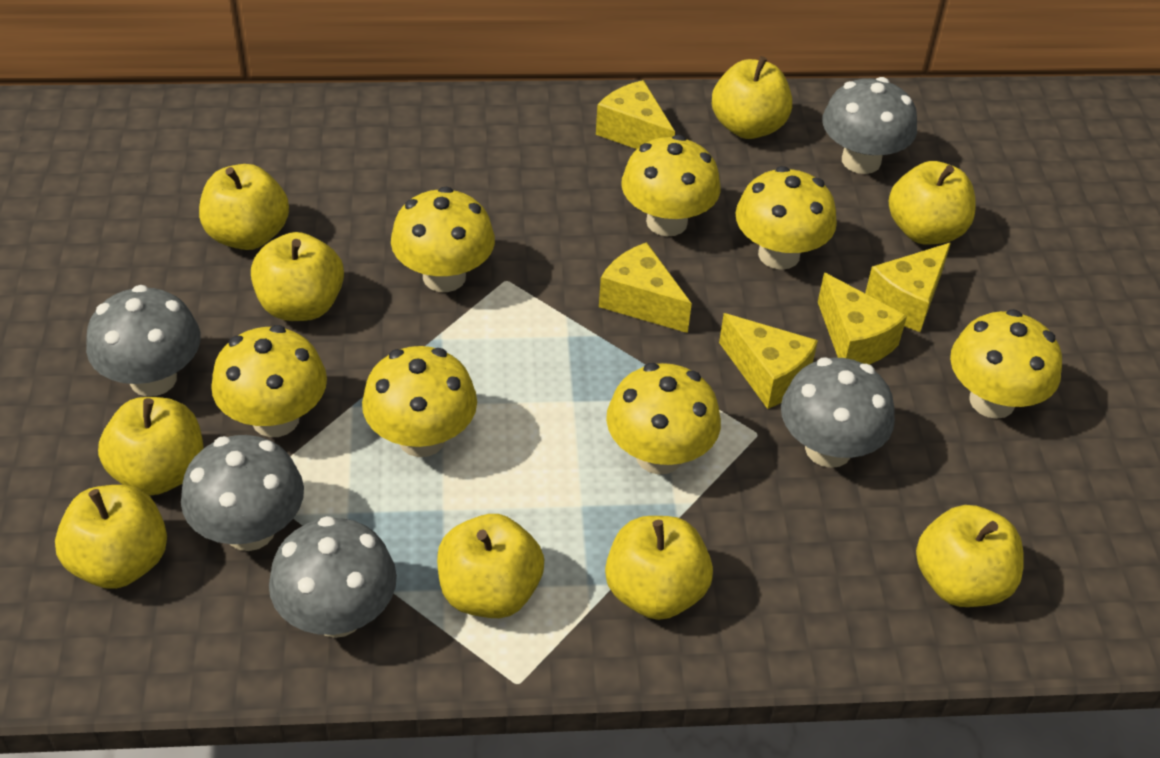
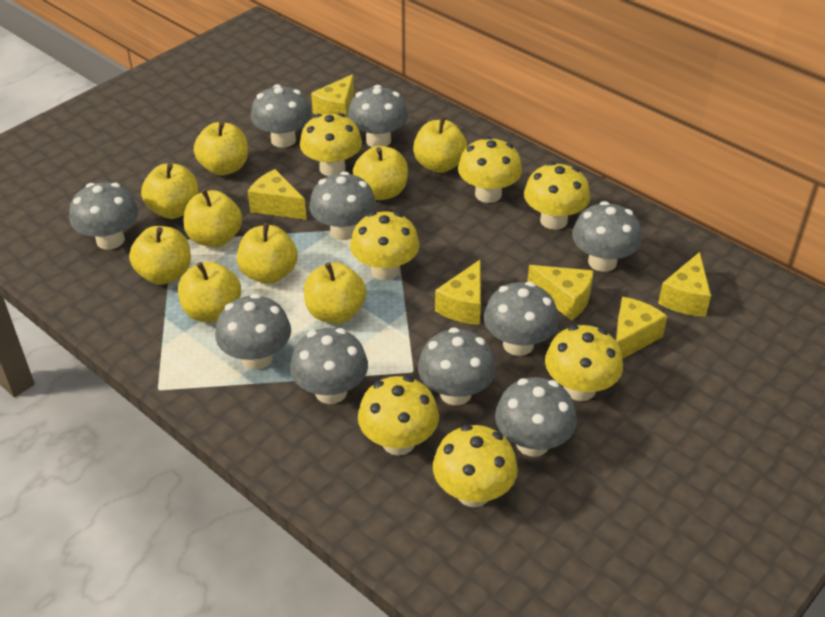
grey mushroom: [86,285,201,397] [181,435,304,551] [269,516,397,638] [781,357,895,468] [822,77,917,174] = 5 -> [69,182,138,250] [215,294,291,370] [251,84,311,148] [290,328,368,404] [309,171,376,240] [348,85,408,147] [418,327,496,406] [484,282,558,356] [495,377,577,457] [572,201,642,272] = 10
yellow cheese: [596,80,675,149] [599,242,692,333] [719,313,818,409] [818,273,907,365] [865,243,951,332] = 5 -> [247,169,307,220] [311,74,354,117] [435,260,481,325] [527,265,594,321] [616,297,668,359] [658,252,711,317] = 6

